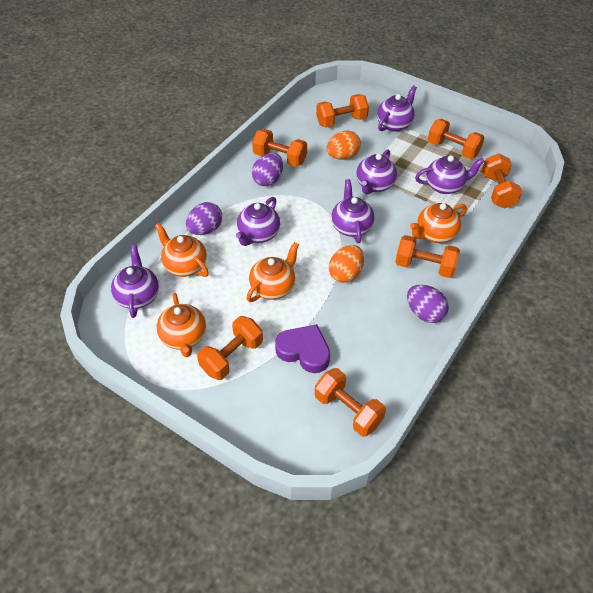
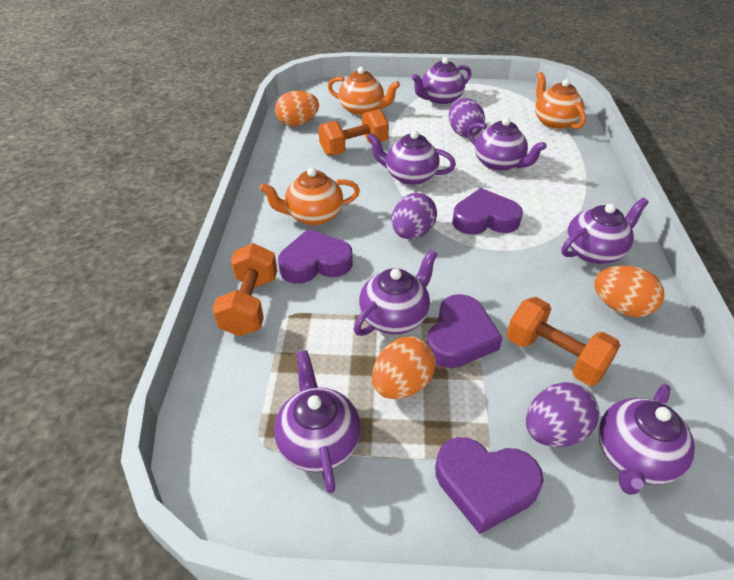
orange dumbbell: [197,316,263,380] [252,129,307,167] [315,368,386,437] [316,94,369,128] [395,235,460,278] [428,119,484,159] [482,153,522,208] = 7 -> [212,243,277,336] [318,109,389,156] [507,297,621,386] = 3
orange egg: [327,131,361,160] [329,245,364,283] = 2 -> [275,91,319,126] [372,336,436,399] [594,266,664,317] = 3
orange teapot: [155,223,209,277] [157,293,206,357] [247,242,299,302] [410,203,467,243] = 4 -> [260,168,360,226] [328,67,400,116] [535,72,586,130] = 3
purple heart: [275,324,330,373] = 1 -> [278,229,353,284] [427,294,503,368] [435,437,544,534] [453,188,523,235] = 4
purple teapot: [111,245,159,318] [236,197,280,246] [331,179,374,243] [356,149,397,194] [377,85,417,132] [415,155,485,194] = 6 -> [274,350,361,493] [354,250,438,336] [367,130,456,185] [411,57,471,105] [467,117,547,171] [562,198,649,264] [598,384,695,495] = 7

